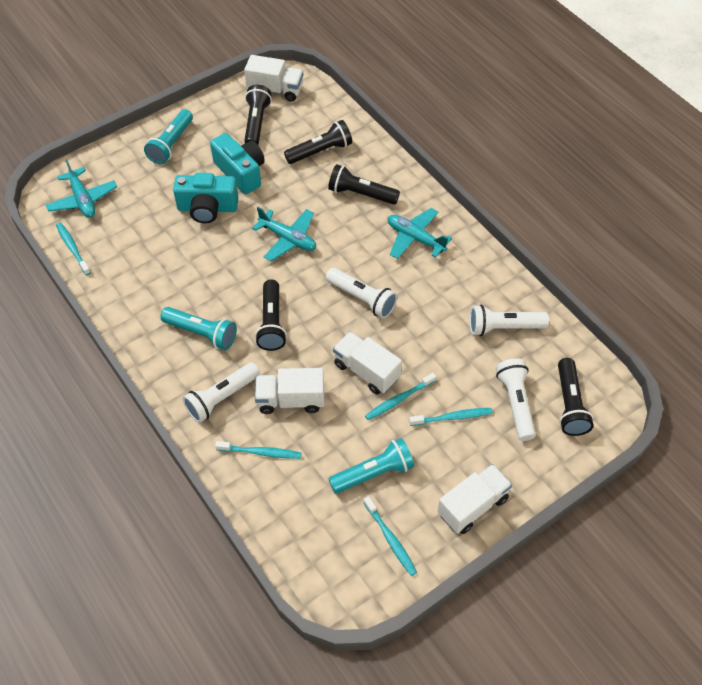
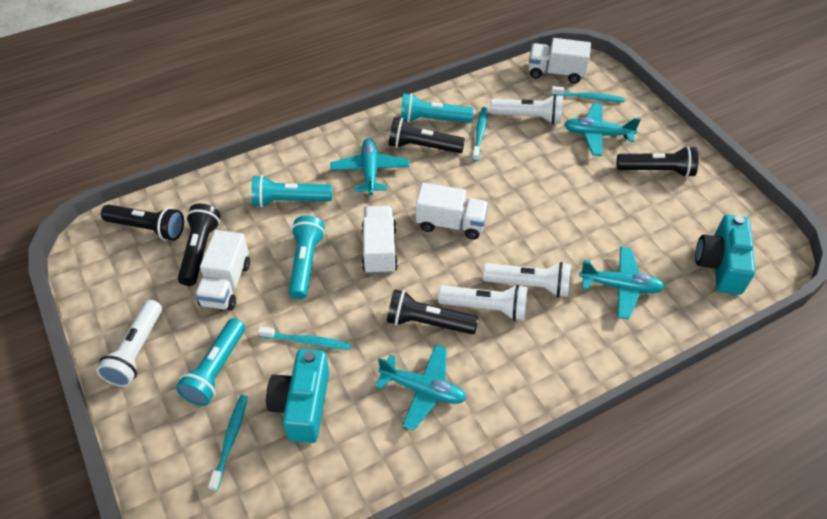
turquoise flashlight: [144,109,193,164] [160,307,237,350] [328,438,414,493] = 3 -> [176,318,245,406] [252,175,332,208] [289,216,325,299] [401,93,474,123] = 4
turquoise plane: [46,159,117,218] [252,207,316,261] [388,208,452,259] = 3 -> [331,138,409,195] [375,345,466,430] [564,103,641,156] [579,247,665,319] = 4
turquoise toothbrush: [56,222,91,275] [215,441,302,459] [364,496,417,576] [365,373,436,420] [409,408,493,426] = 5 -> [208,395,248,492] [258,326,351,350] [472,107,488,161] [551,86,625,102] = 4

